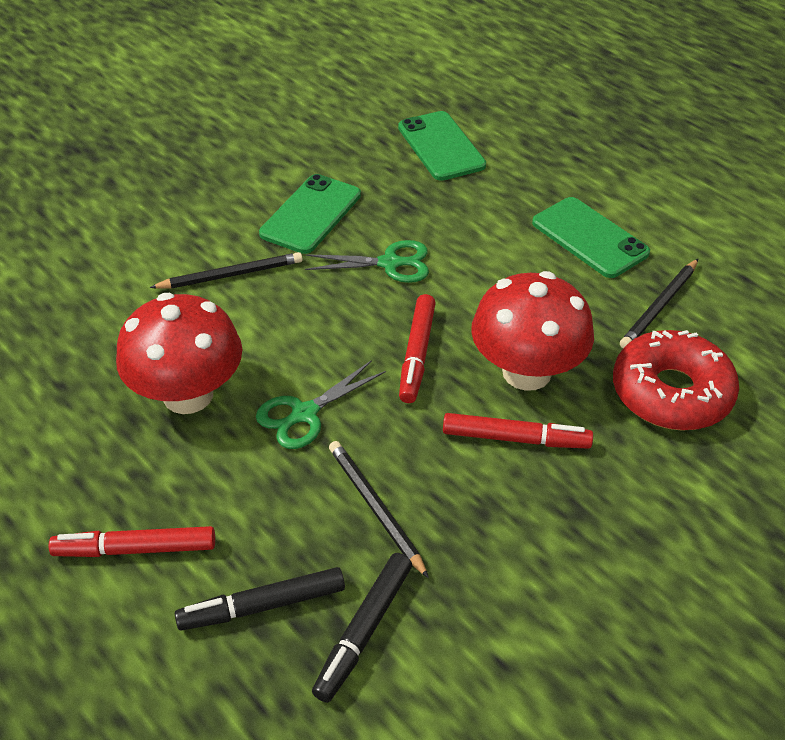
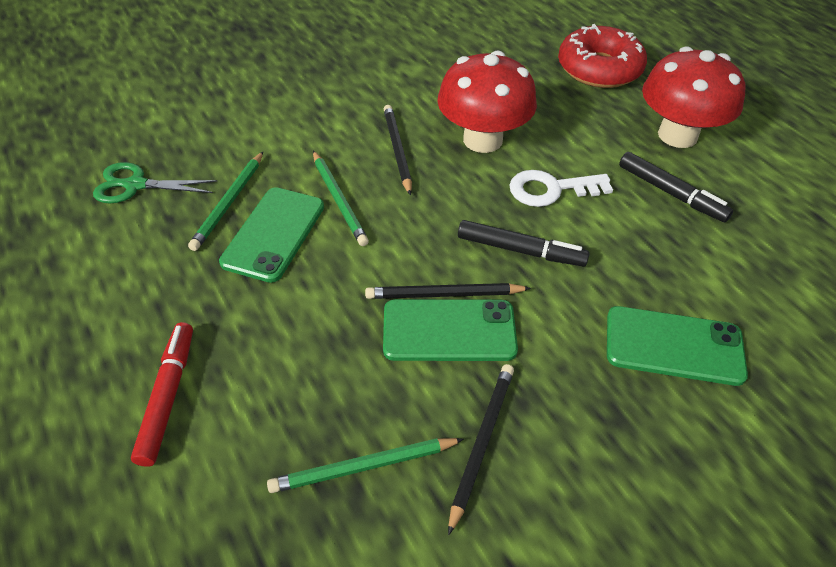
green pencil: none = 0 -> [188,152,263,251] [267,438,464,493] [313,151,369,246] = 3
green scissors: [256,360,386,449] [305,240,429,283] = 2 -> [93,162,217,203] = 1
red marker: [49,526,215,557] [399,294,436,403] [443,413,593,449] = 3 -> [131,322,193,467] = 1
white key: none = 0 -> [509,170,613,207] = 1

